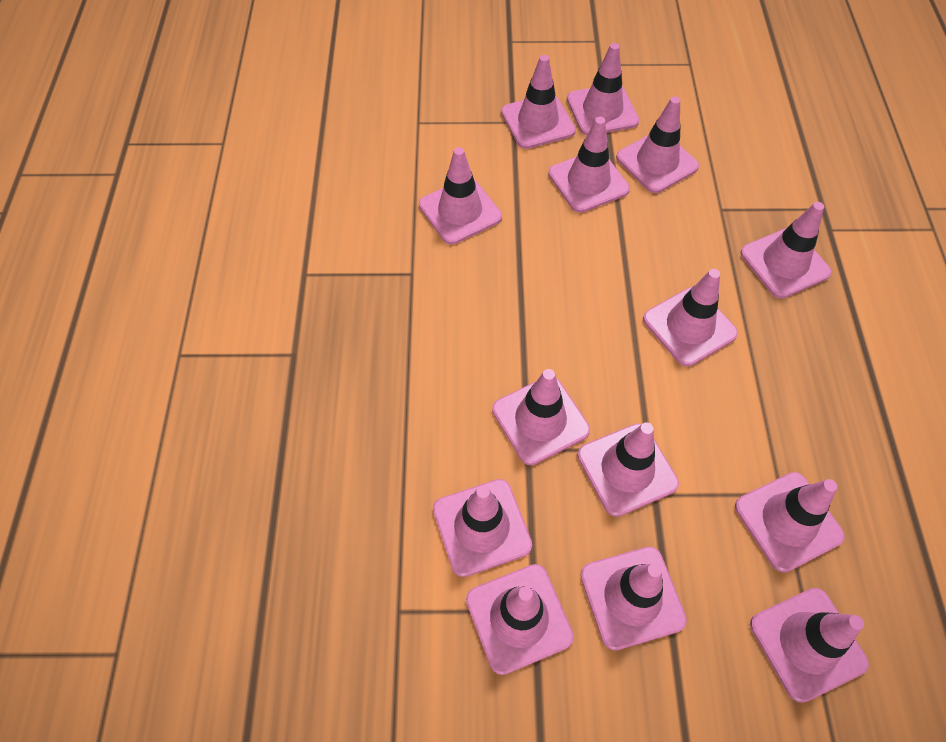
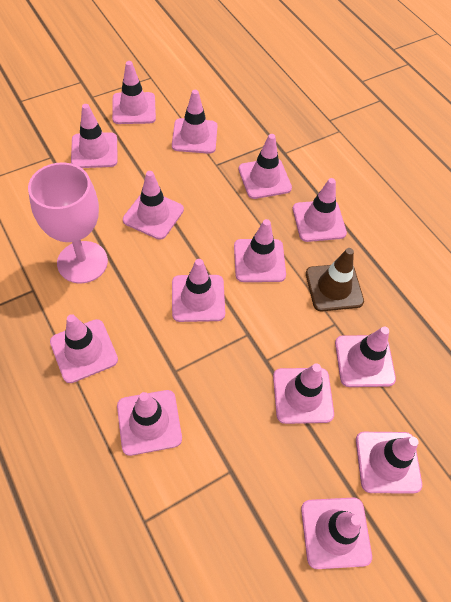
brown traffic cone: none = 0 -> [306,248,364,311] = 1
pink goblet: none = 0 -> [28,163,108,284] = 1

